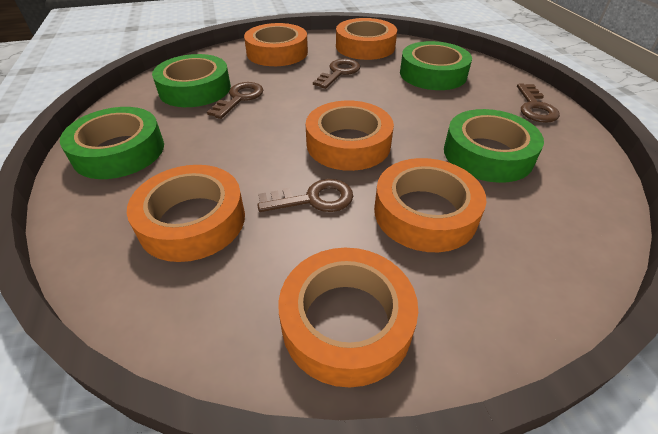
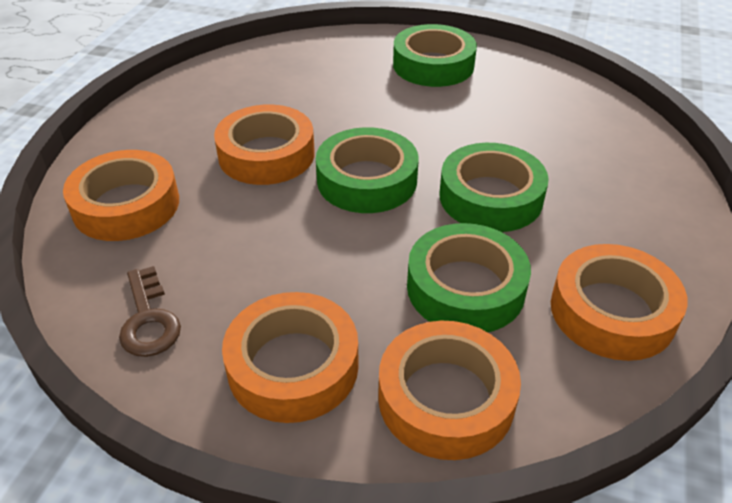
brown key: [207,82,263,119] [257,179,353,212] [313,59,360,89] [517,84,560,123] = 4 -> [119,266,181,357] = 1
orange tape: [127,165,245,262] [244,23,308,66] [278,248,418,387] [306,100,394,171] [336,18,397,60] [374,158,486,252] = 6 -> [63,150,179,241] [214,104,315,185] [222,292,359,423] [378,321,521,460] [551,244,688,361] = 5

